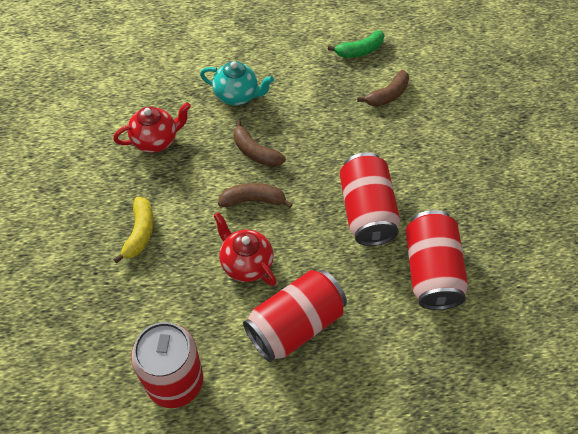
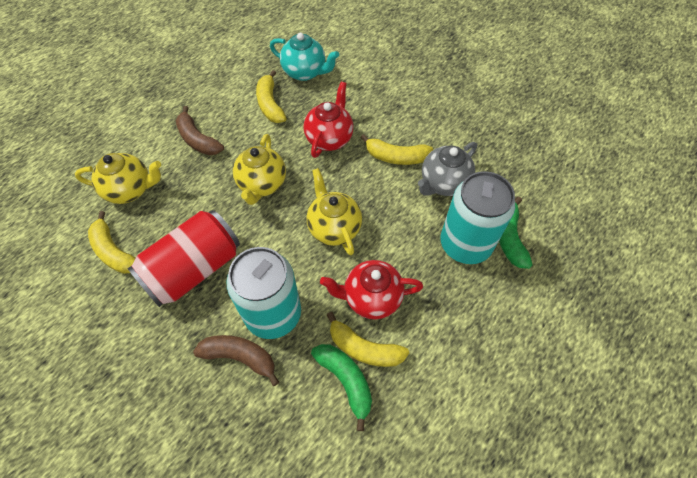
brown banana: [218,183,293,208] [234,120,286,167] [357,70,409,107] = 3 -> [176,106,224,155] [193,335,279,386] = 2
green banana: [328,31,384,58] = 1 -> [311,344,372,431] [499,197,533,269] = 2
grey teapot: none = 0 -> [418,142,477,196] = 1
red can: [131,322,203,408] [243,270,347,362] [340,152,400,246] [406,210,468,310] = 4 -> [127,210,240,307] = 1
turquoise can: none = 0 -> [226,247,301,339] [440,171,515,264] = 2
yellow banana: [113,197,154,263] = 1 -> [88,211,135,274] [256,70,287,123] [327,312,409,367] [360,134,433,165] = 4
yellow teapot: none = 0 -> [75,153,161,204] [233,134,286,205] [307,168,362,255] = 3

